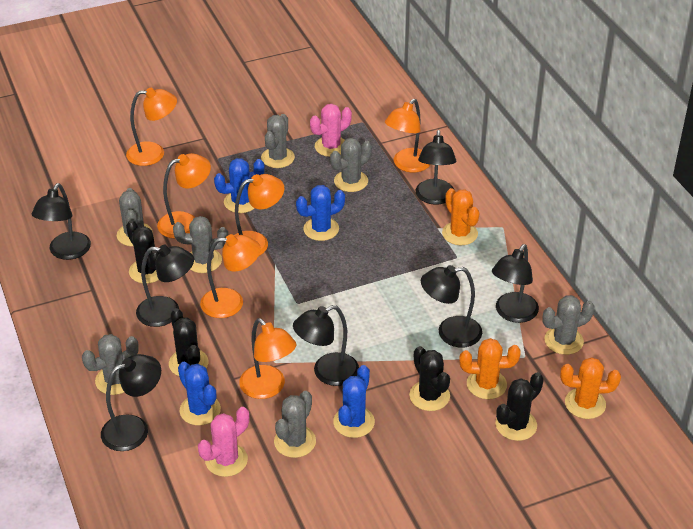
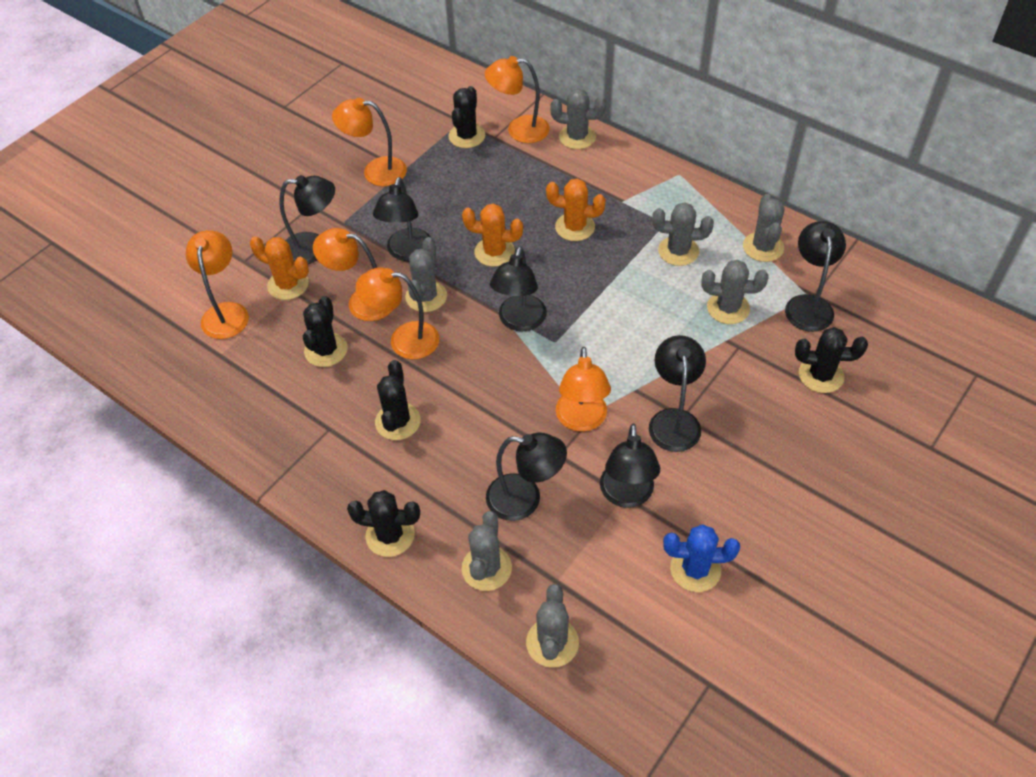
black cactus: [126,220,159,284] [169,308,208,376] [409,346,450,411] [495,372,544,441] = 4 -> [303,296,348,367] [347,490,420,557] [375,360,421,440] [448,86,485,148] [795,327,868,393] = 5
blue cactus: [178,362,221,425] [214,158,265,213] [296,185,345,241] [333,365,375,438] = 4 -> [663,524,740,592] = 1
pink cactus: [198,407,249,477] [310,104,352,157] = 2 -> none = 0

